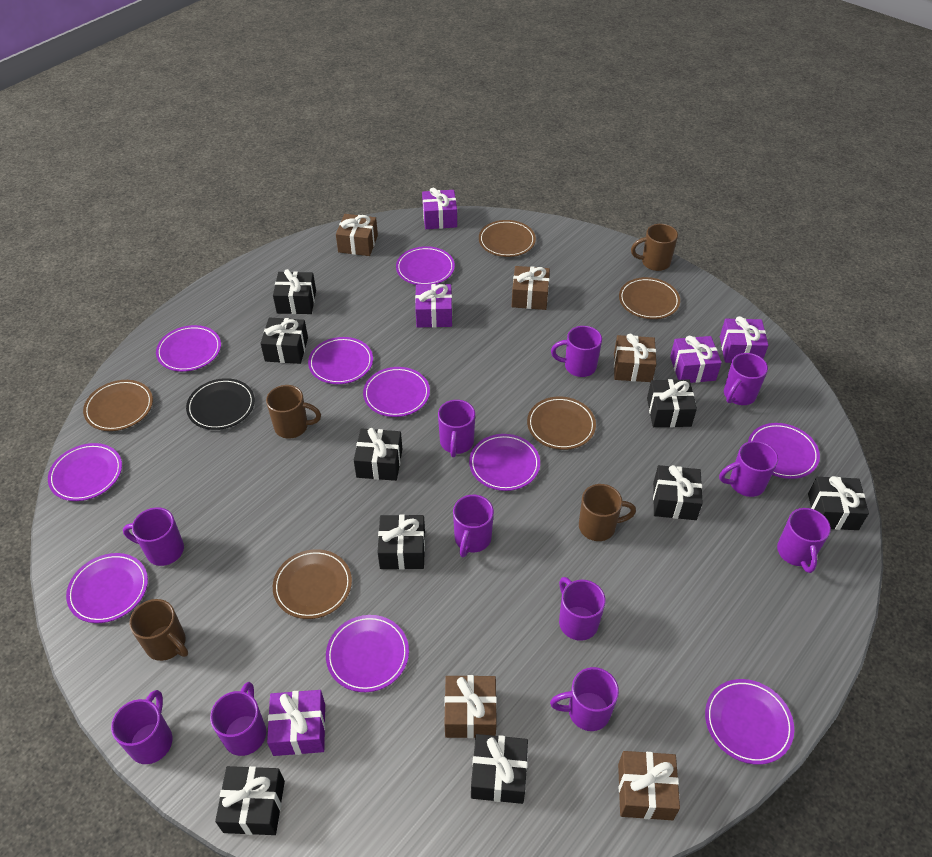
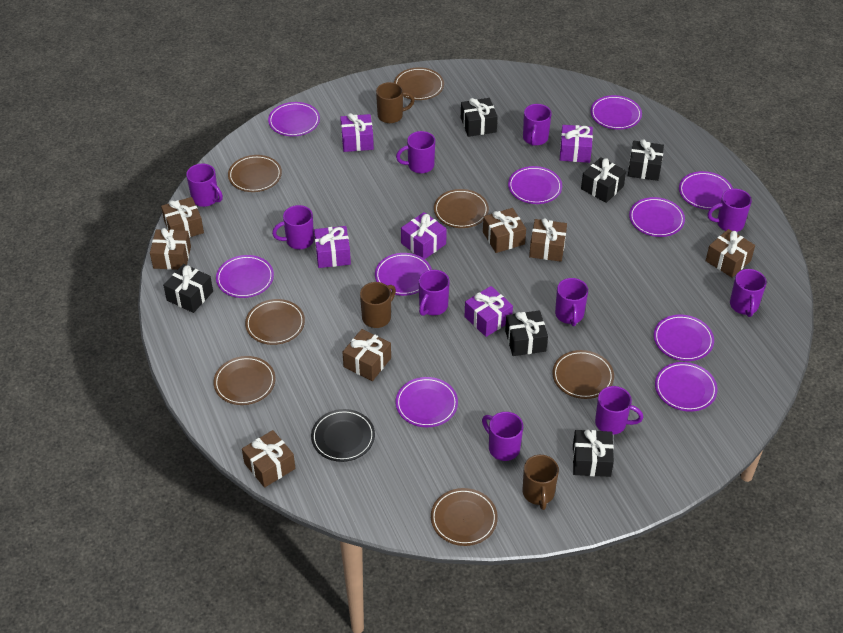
black gift: [215,766,285,835] [260,318,308,364] [273,269,316,314] [354,428,402,481] [377,514,425,570] [471,734,528,804] [647,379,697,427] [653,465,703,520] [808,476,869,530] = 9 -> [163,264,213,313] [461,98,498,137] [505,310,548,356] [573,430,614,477] [581,157,626,203] [628,139,664,181] = 6
brown gift: [336,214,378,256] [444,675,497,738] [512,266,550,310] [614,334,656,382] [618,751,680,820] = 5 -> [150,228,191,270] [161,197,204,238] [242,430,295,488] [342,329,391,381] [483,208,526,253] [529,218,567,262] [706,229,755,278] = 7
brown mug: [129,599,188,661] [266,385,321,439] [579,484,636,541] [631,224,678,271] = 4 -> [360,282,396,328] [376,82,415,123] [523,455,559,510] = 3
brown plate: [83,380,153,431] [273,549,352,619] [479,220,536,257] [527,396,596,450] [619,277,680,319] = 5 -> [213,356,276,405] [228,155,282,192] [245,299,305,345] [394,67,444,100] [431,488,498,546] [434,189,489,228] [552,350,614,399] = 7
purple mug: [111,690,172,764] [123,507,184,566] [210,682,266,756] [438,400,475,457] [453,495,494,557] [550,667,619,731] [551,326,602,377] [559,577,606,641] [719,441,778,497] [724,353,768,405] [777,508,831,573] = 11 -> [186,163,223,207] [272,205,314,249] [396,131,435,173] [418,270,450,316] [482,412,523,461] [523,104,552,146] [555,278,588,326] [595,386,643,435] [707,189,752,232] [730,269,767,317] = 10

